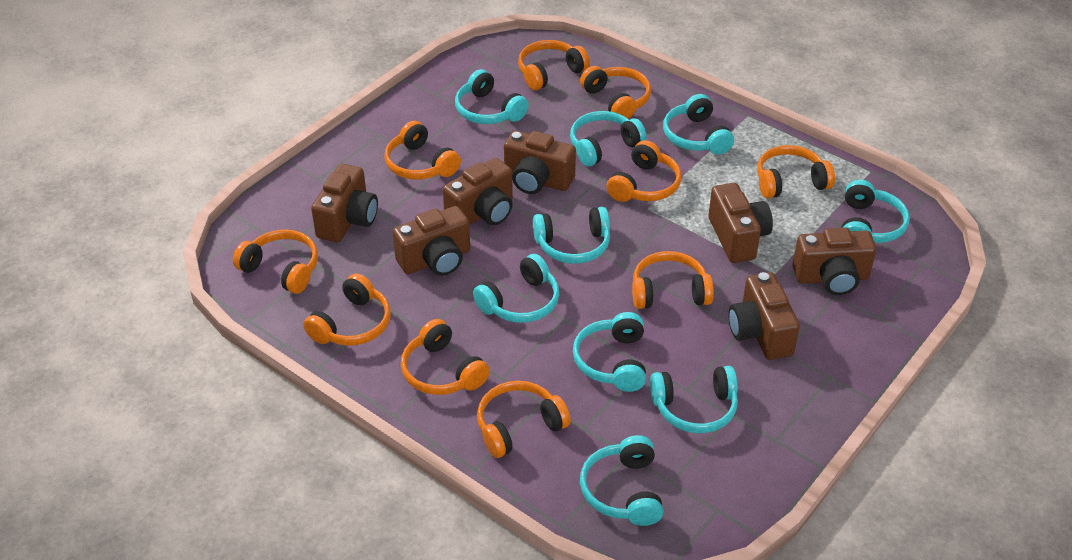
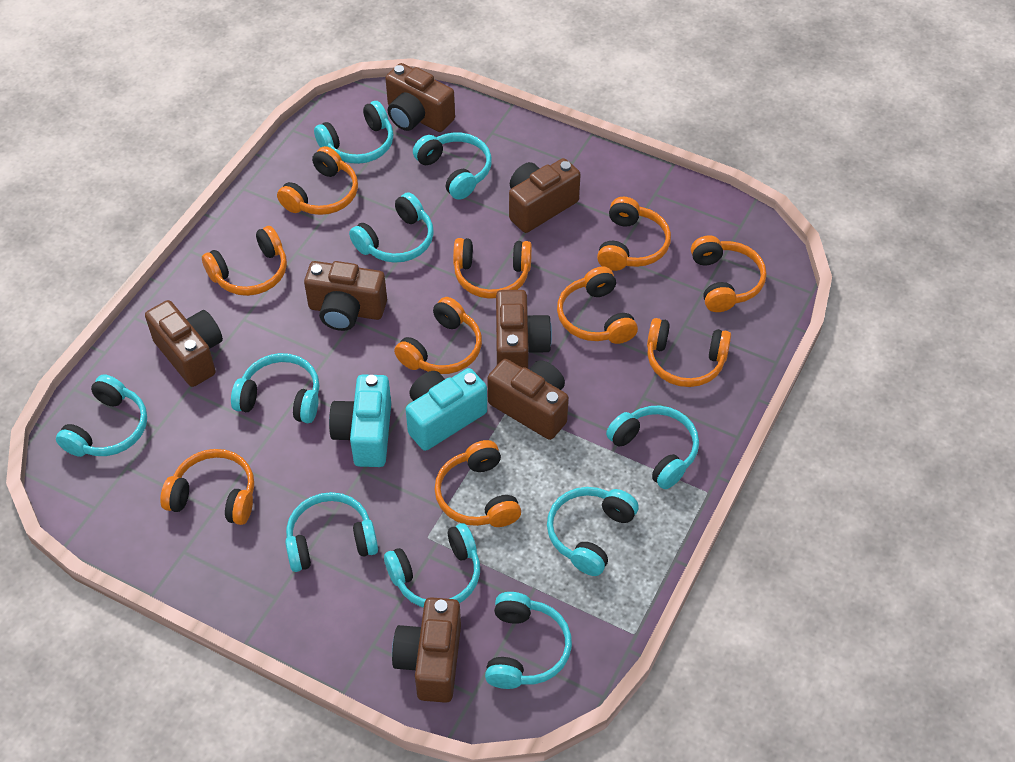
turquoise camera: none = 0 -> [329,374,391,467] [406,368,487,451] = 2
turquoise headphones: [455,69,529,124] [473,254,559,323] [533,207,610,264] [570,111,647,166] [573,312,646,392] [580,435,663,526] [650,366,738,433] [663,94,734,155] [841,180,910,243] = 9 -> [56,374,147,457] [231,353,319,423] [285,492,378,572] [314,101,394,164] [349,193,434,263] [384,523,480,608] [413,133,492,200] [485,592,572,689] [547,487,639,576] [606,406,699,489] = 10

